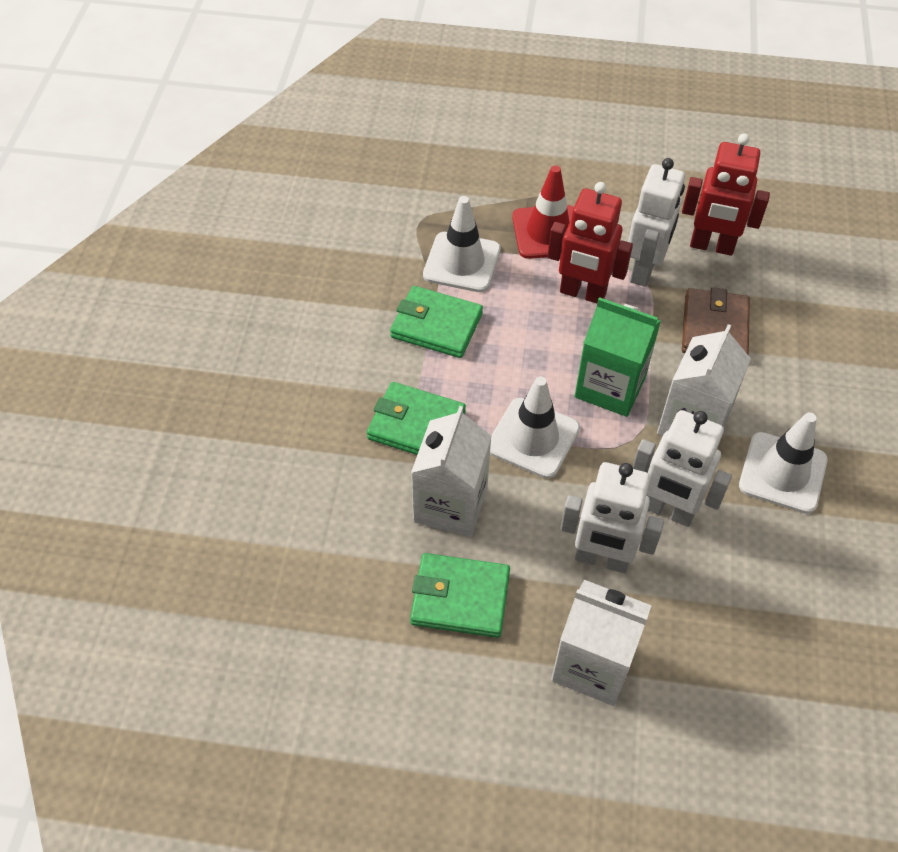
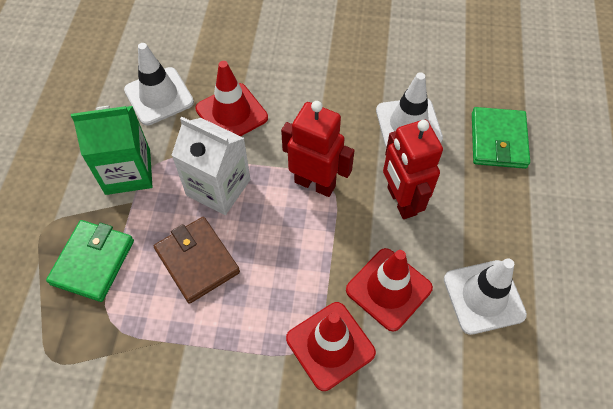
green wallet: [367,382,466,455] [390,286,483,358] [410,553,510,638] = 3 -> [46,220,134,302] [472,107,530,169] = 2
red traffic cone: [512,165,574,259] = 1 -> [195,61,268,136] [286,302,376,391] [346,248,433,332] = 3
white carton: [411,406,491,537] [551,580,652,706] [657,324,751,436] = 3 -> [172,117,250,215] = 1
white robot: [560,462,664,573] [628,158,685,287] [633,410,732,527] = 3 -> none = 0

